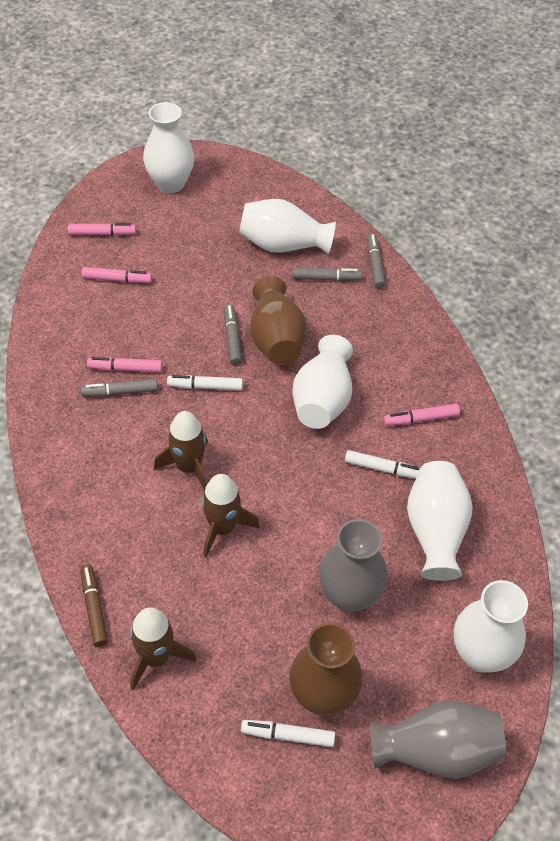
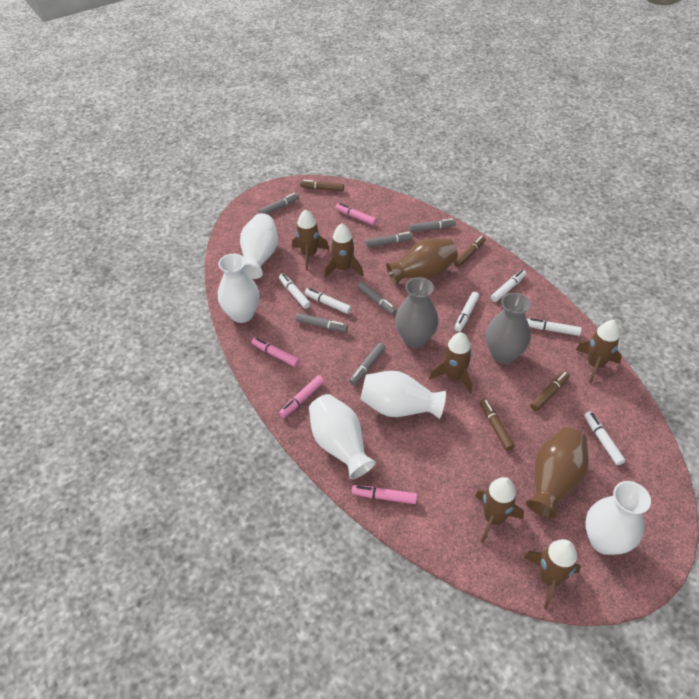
brown marker: [81,564,108,647] = 1 -> [300,180,344,191] [454,236,486,267] [480,398,514,451] [530,371,570,411] = 4
brown rocket: [130,607,196,690] [154,411,208,491] [201,474,260,557] = 3 -> [292,209,329,270] [324,224,363,278] [429,332,472,394] [475,477,524,543] [524,539,581,609] [576,320,622,383] = 6
grey marker: [81,379,158,397] [224,304,242,365] [293,268,362,281] [367,234,386,289] = 4 -> [258,193,299,214] [296,313,348,332] [349,343,385,385] [357,282,397,315] [366,232,413,247] [409,218,456,232] = 6
white marker: [167,375,243,391] [241,720,335,747] [345,450,421,479] = 3 -> [279,274,311,309] [305,288,351,314] [454,292,479,332] [491,270,526,302] [527,318,582,336] [584,411,625,465] = 6

